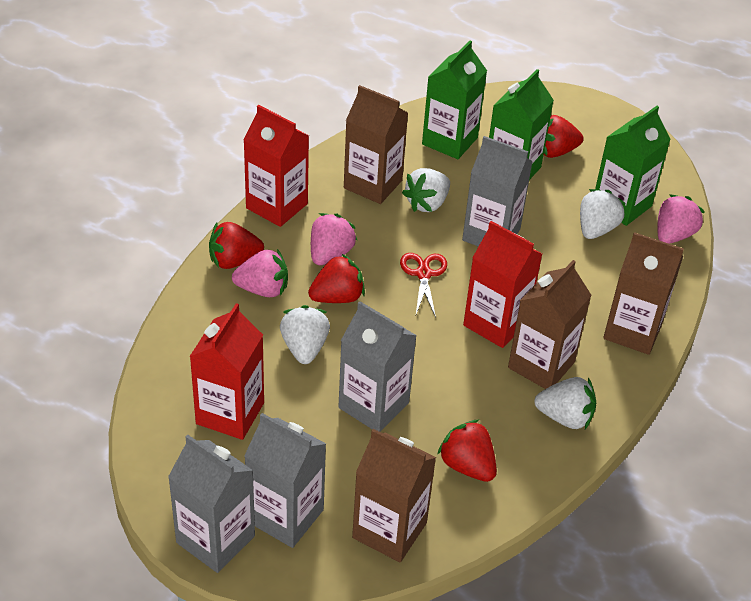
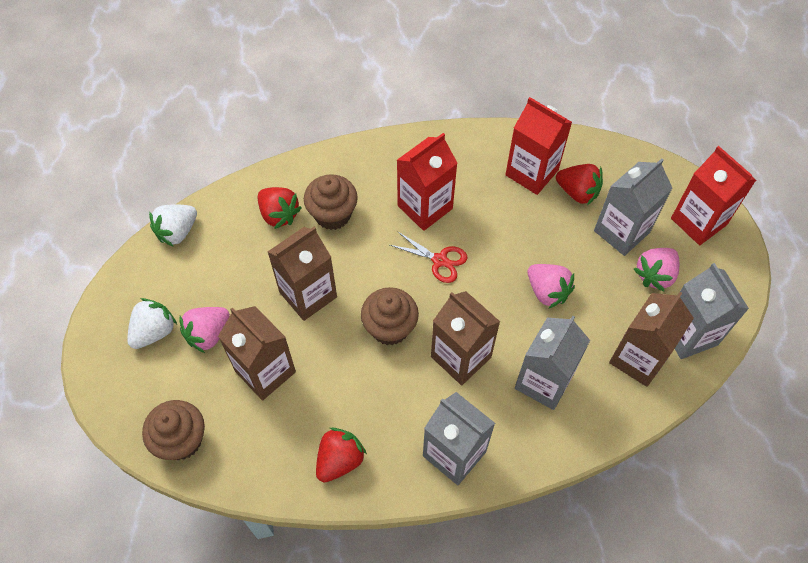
brown cupcake: none = 0 -> [142,400,205,460] [304,174,358,230] [361,287,419,345] = 3
green carton: [422,41,487,159] [489,69,554,180] [595,106,671,226] = 3 -> none = 0
red strawberry: [209,222,264,269] [308,254,365,303] [437,420,497,482] [544,115,584,158] = 4 -> [258,187,302,229] [316,428,367,483] [556,164,603,205] = 3
white strawberry: [280,305,330,364] [402,168,450,212] [534,377,596,429] [580,189,626,239] = 4 -> [127,298,177,349] [149,204,197,247] = 2

